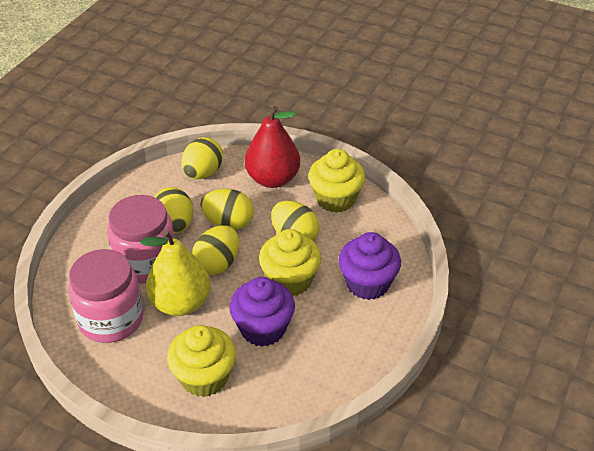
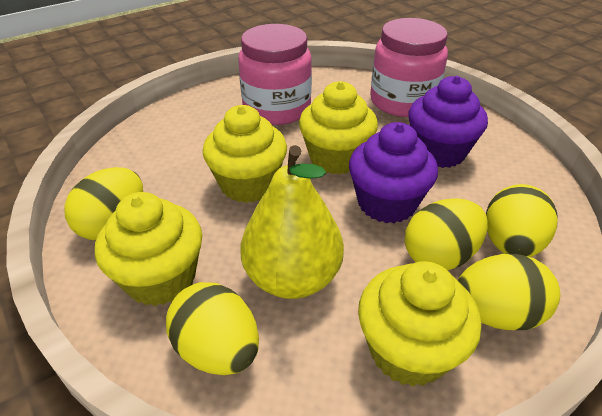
red pear: [245,106,300,188] = 1 -> none = 0
yellow cupcake: [167,325,236,397] [259,229,321,296] [308,149,365,213] = 3 -> [95,192,202,306] [203,105,287,203] [299,81,378,175] [358,261,481,387] = 4

